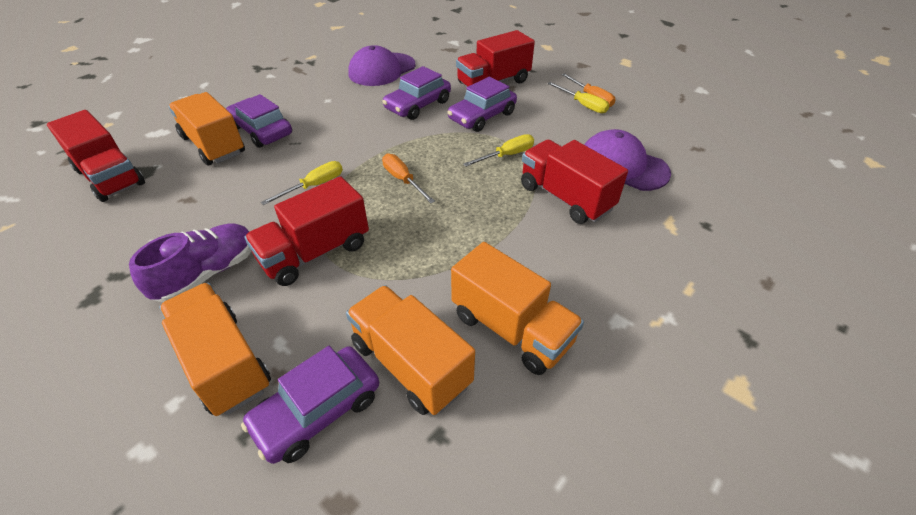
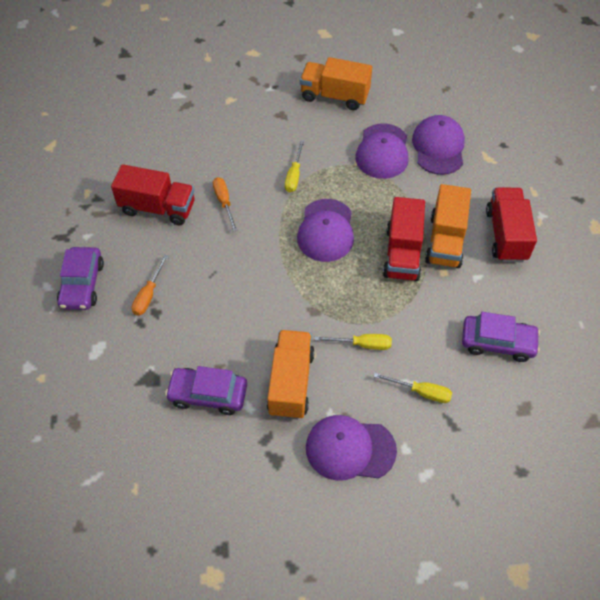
orange truck: [159,283,271,416] [168,92,245,166] [346,285,475,415] [451,242,584,375] = 4 -> [267,330,315,419] [300,57,372,110] [425,184,471,268] = 3
purple cap: [348,45,416,86] [584,129,671,191] = 2 -> [297,199,354,262] [306,415,397,481] [355,124,409,179] [412,115,465,175] = 4
purple car: [226,94,292,148] [241,346,379,464] [382,66,451,120] [447,77,517,132] = 4 -> [57,247,104,310] [165,366,247,415] [462,312,540,362] = 3
purple shoe: [129,224,251,302] = 1 -> none = 0
red truck: [47,110,145,202] [244,176,369,286] [456,30,535,87] [521,140,628,224] = 4 -> [111,164,195,225] [383,197,425,281] [486,188,537,262] = 3

